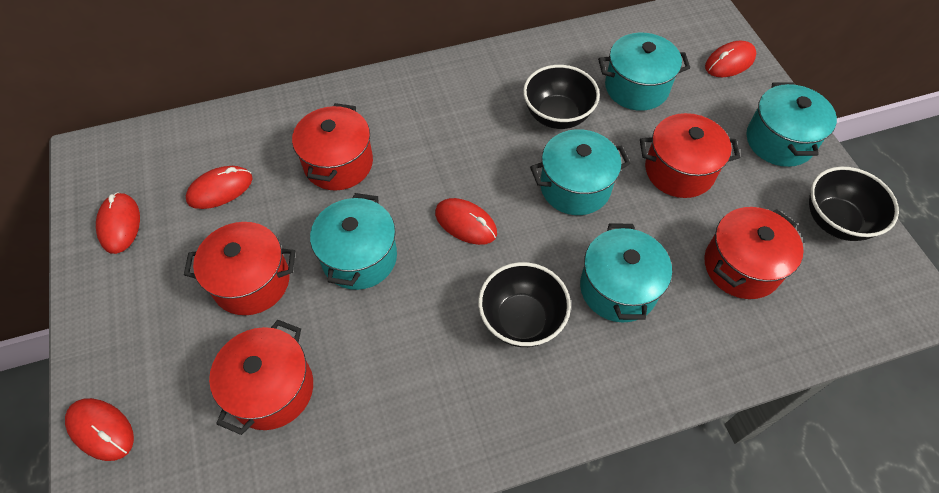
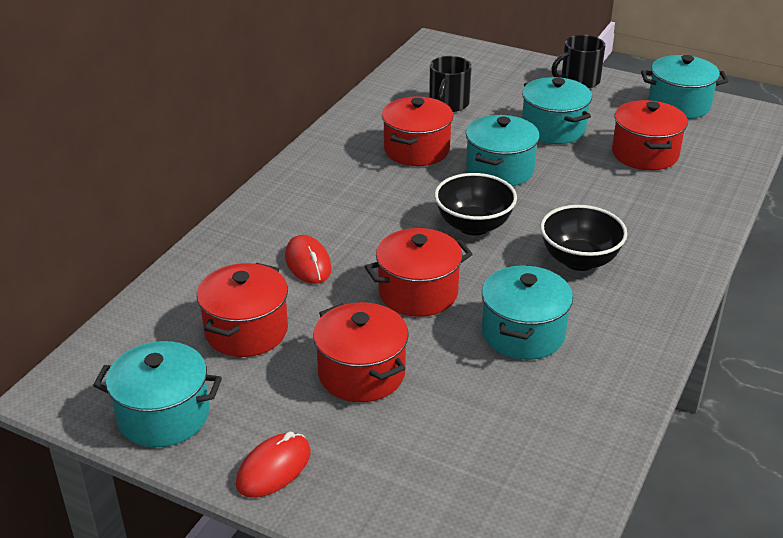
black bowl: [478,262,571,347] [523,65,600,129] [809,166,899,241] = 3 -> [435,173,517,236] [540,205,627,271] = 2
black mug: none = 0 -> [429,56,472,112] [551,35,605,88] = 2
red mouse: [65,398,134,461] [96,192,140,254] [185,166,253,209] [435,198,497,245] [705,41,757,77] = 5 -> [236,432,311,498] [285,235,332,284] = 2

